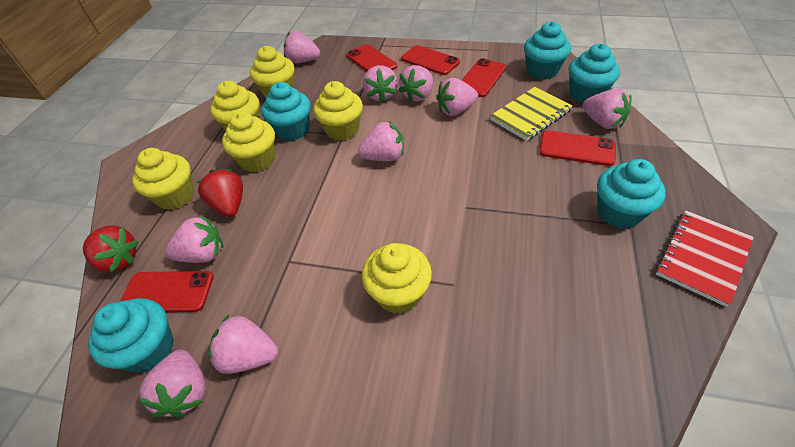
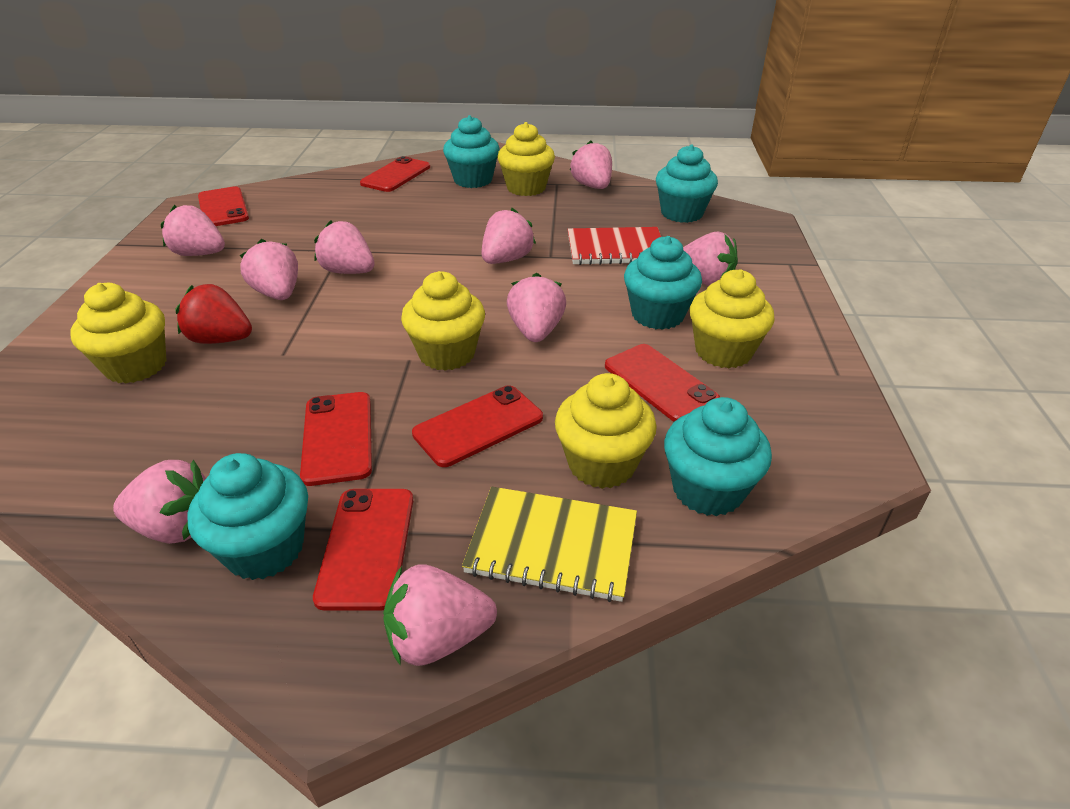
red phone: [121,271,214,312] [346,44,397,72] [401,45,460,75] [462,58,506,97] [539,131,616,166] = 5 -> [198,186,249,226] [300,392,372,486] [313,489,413,611] [360,156,430,192] [412,385,543,467] [605,344,720,422] = 6
red strawberry: [83,225,139,273] [197,169,243,217] = 2 -> [175,284,252,344] = 1
yellow cupcake: [132,148,194,210] [210,81,260,131] [222,111,275,172] [250,46,295,98] [313,81,363,141] [362,243,432,314] = 6 -> [70,283,167,384] [401,271,485,371] [498,122,555,196] [555,373,657,489] [689,269,775,368] = 5

